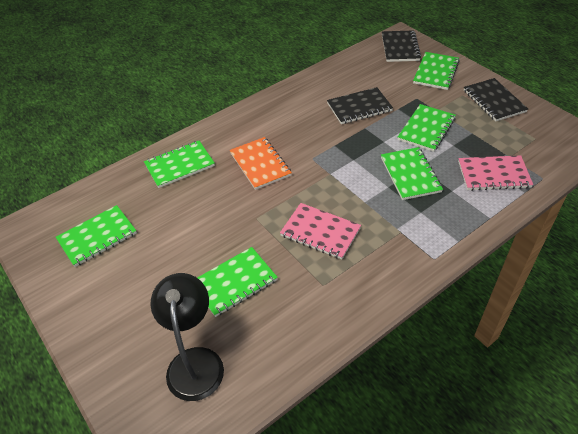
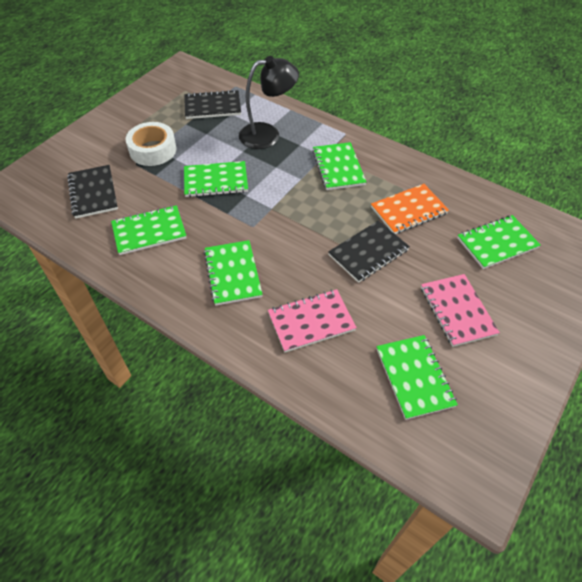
white tape: none = 0 -> [125,122,176,166] = 1

